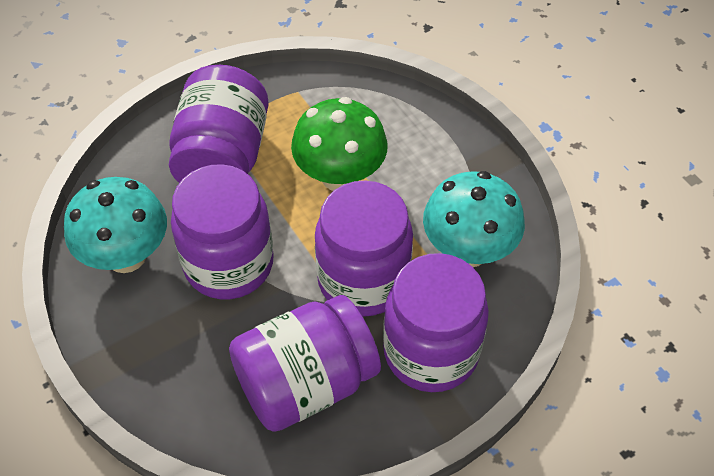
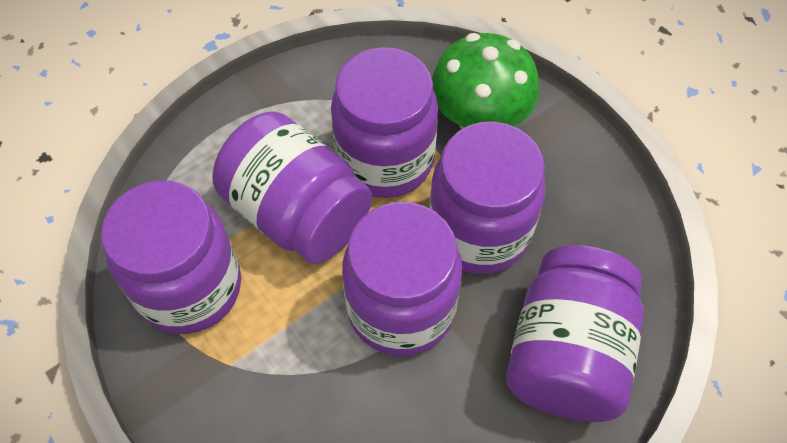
purple jar: [169,65,269,183] [171,164,274,299] [229,295,381,432] [315,181,413,317] [383,253,489,392] = 5 -> [101,180,241,334] [212,111,372,264] [331,47,438,198] [342,202,462,356] [429,122,546,274] [506,245,644,422] = 6
turquoise mushroom: [64,177,167,273] [423,171,525,267] = 2 -> none = 0

